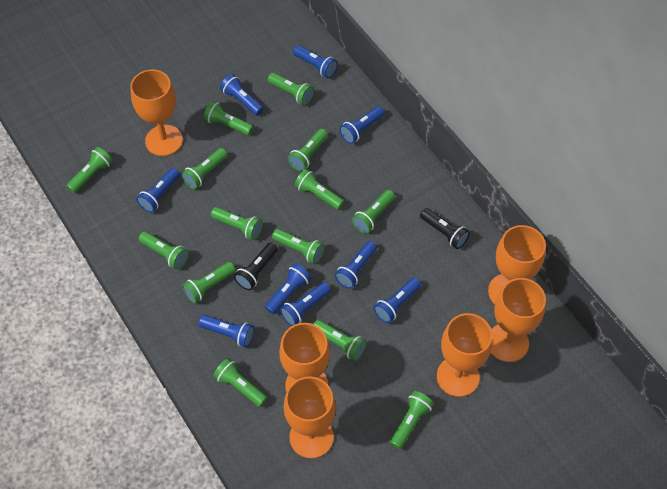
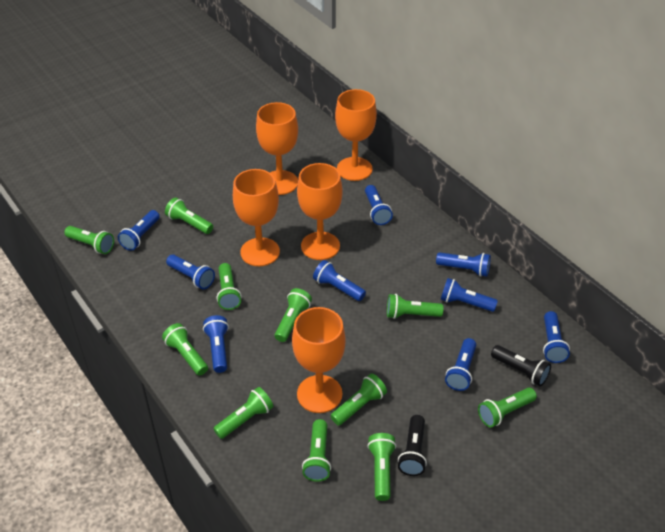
green flashlight: [67,147,113,193] [139,231,189,269] [181,148,227,189] [182,262,235,303] [203,101,253,136] [211,207,263,240] [213,358,267,407] [267,73,314,105] [272,229,325,264] [288,129,328,171] [294,169,344,210] [314,320,367,361] [352,190,395,234] [390,391,434,449] = 14 -> [64,226,114,254] [162,323,208,375] [165,197,213,234] [213,387,273,439] [217,263,242,310] [275,288,312,342] [302,419,331,482] [331,373,387,426] [367,433,396,501] [387,294,444,319] [478,387,537,427] = 11
orange goblet: [130,69,183,156] [279,323,330,392] [284,376,336,459] [437,313,492,397] [488,225,546,304] [491,278,546,362] = 6 -> [233,169,280,266] [256,102,298,195] [292,307,346,413] [297,163,343,260] [335,89,377,181] = 5

